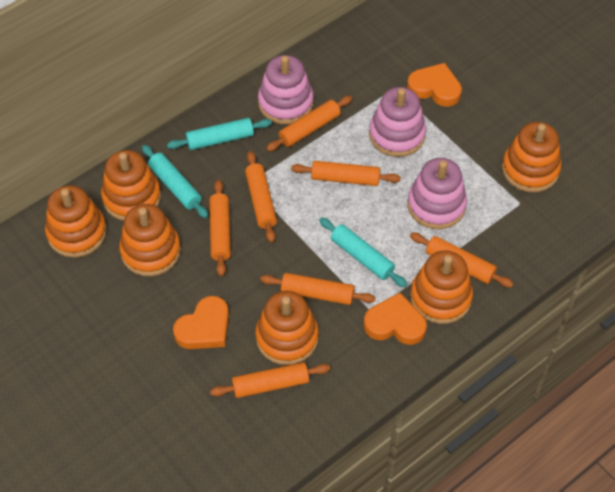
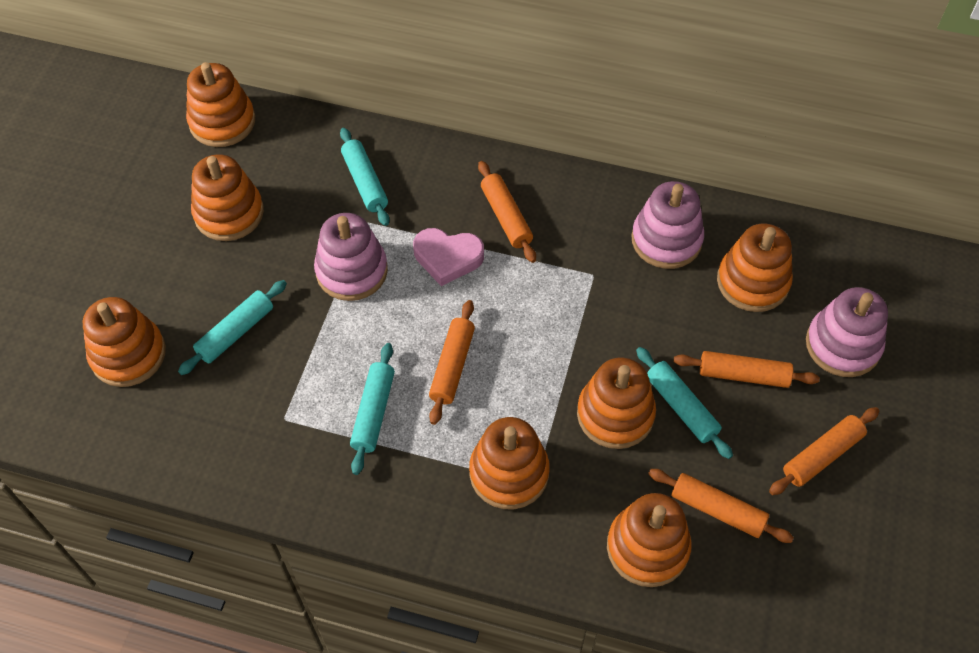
orange heart: [173,296,229,349] [364,292,427,345] [407,63,462,107] = 3 -> none = 0
orange rolling pin: [209,180,231,276] [210,362,330,398] [245,151,277,243] [260,273,375,305] [266,96,352,151] [291,161,401,186] [410,233,514,288] = 7 -> [429,300,475,425] [478,161,536,263] [648,469,794,543] [673,351,820,388] [769,407,879,495] = 5
orange stacking toy: [45,185,107,258] [101,150,161,221] [119,204,181,276] [256,291,319,365] [410,250,473,324] [502,122,561,192] = 6 -> [83,297,166,387] [186,62,255,147] [191,154,264,241] [469,417,550,509] [577,358,656,449] [607,493,692,587] [717,224,793,312] = 7
pink heart: none = 0 -> [413,228,484,286] = 1
turquoise rolling pin: [142,145,209,218] [167,118,272,150] [319,218,407,287] = 3 -> [178,280,287,375] [340,128,389,226] [350,343,395,475] [636,347,733,459] = 4

